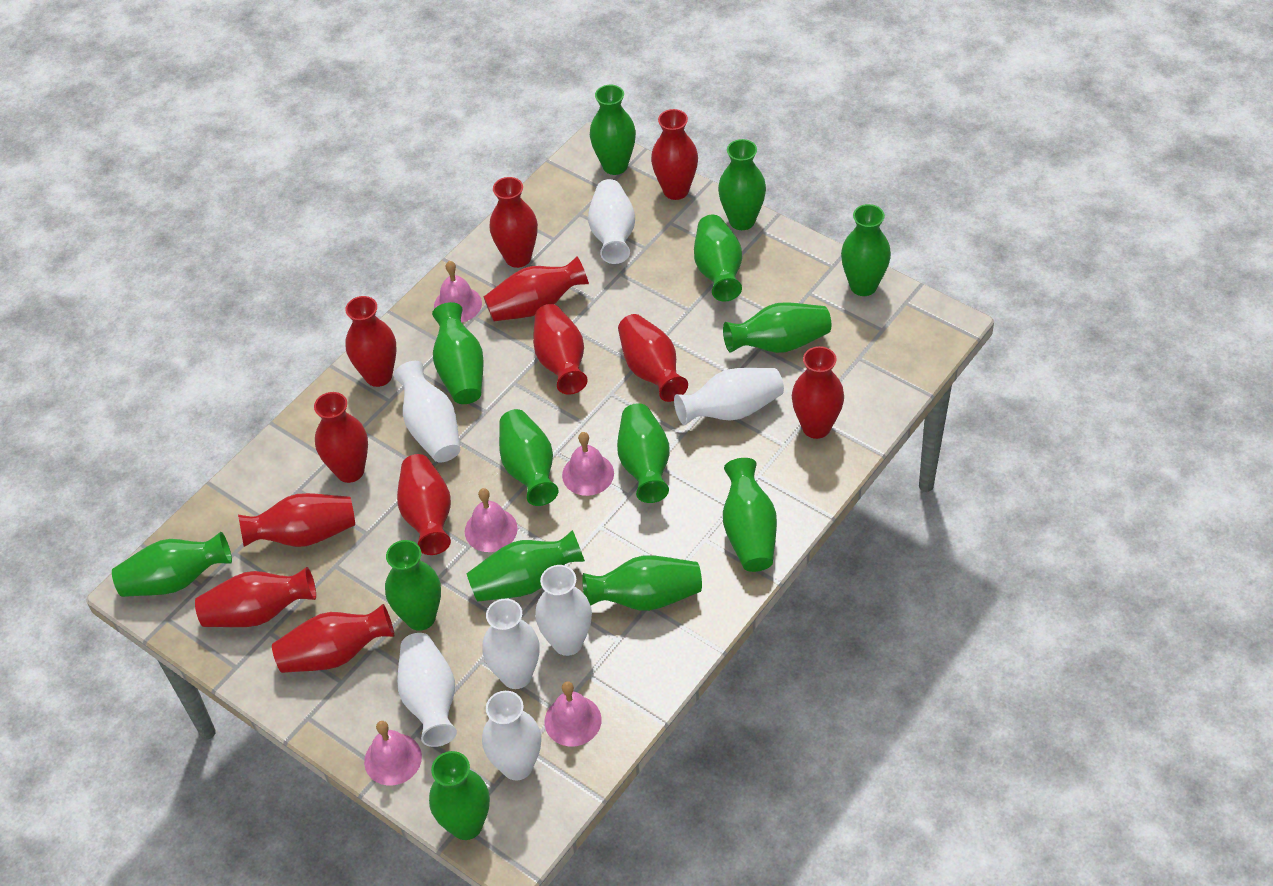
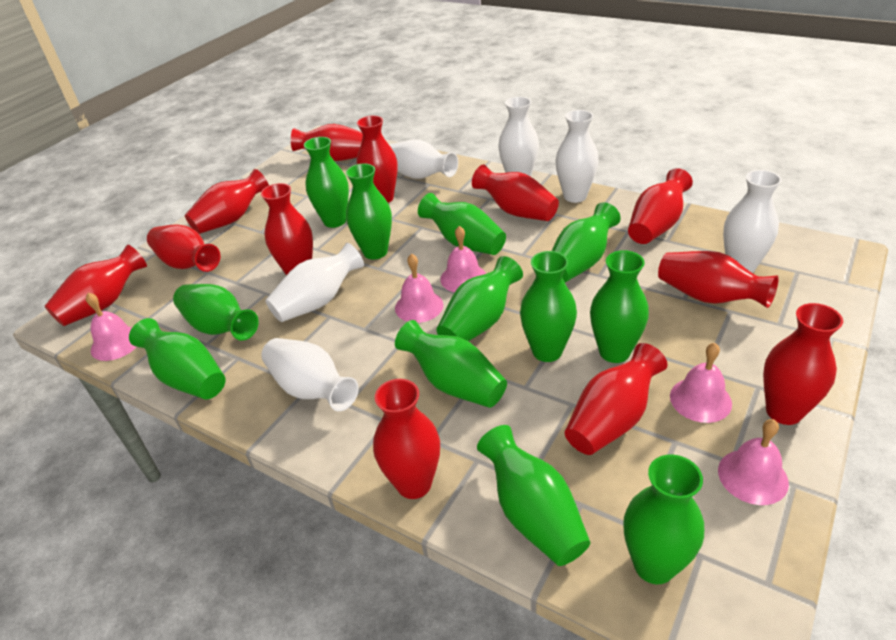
green vase: [112,532,232,597] [385,540,441,631] [429,751,490,840] [432,302,484,404] [466,530,585,602] [499,409,559,506] [582,556,702,611] [590,85,636,175] [617,403,670,503] [694,215,742,301] [718,139,766,230] [723,302,831,353] [723,458,777,572] [841,204,891,296] = 14 -> [129,318,226,400] [173,284,259,341] [304,137,349,228] [346,164,392,260] [395,320,507,408] [418,193,506,255] [437,256,523,341] [477,425,590,566] [520,251,577,362] [552,202,621,283] [590,250,649,363] [623,454,704,584] = 12
white vase: [394,361,460,462] [397,633,457,747] [482,599,540,689] [482,691,541,780] [535,565,592,656] [588,179,635,264] [674,368,784,425] = 7 -> [261,338,359,411] [265,243,364,322] [389,139,458,179] [498,97,539,177] [556,110,599,203] [723,170,782,273] = 6

